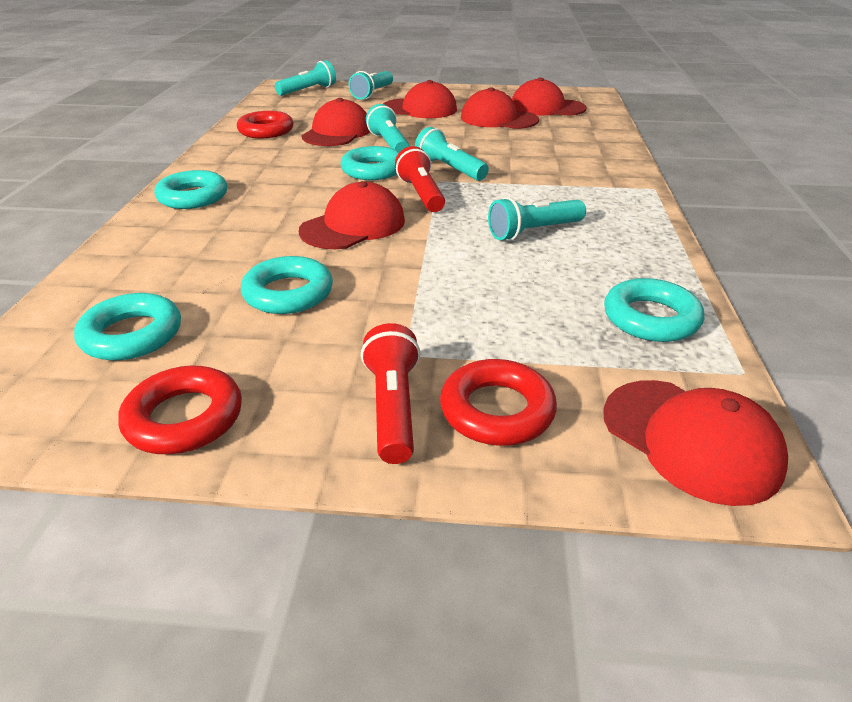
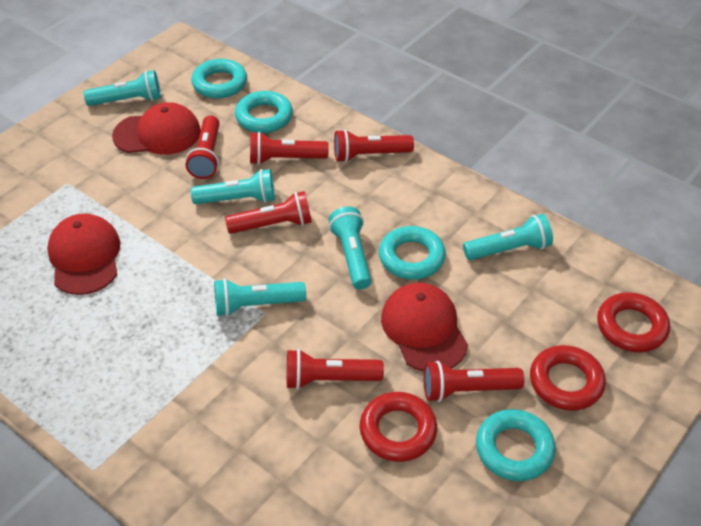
red cap: [299,181,405,249] [301,98,370,146] [383,80,457,118] [461,87,539,129] [512,77,587,116] [603,380,788,506] = 6 -> [47,213,121,295] [112,102,201,155] [381,283,468,372] = 3
red flashlight: [361,323,420,464] [395,146,445,212] = 2 -> [186,115,220,179] [225,191,312,234] [250,132,329,165] [287,349,384,390] [334,129,414,162] [424,361,524,402] = 6
turquoise ring: [74,293,181,360] [154,170,227,209] [241,256,333,314] [340,146,399,180] [604,278,704,342] = 5 -> [191,59,247,99] [235,91,293,133] [379,226,446,279] [476,409,556,481] = 4

